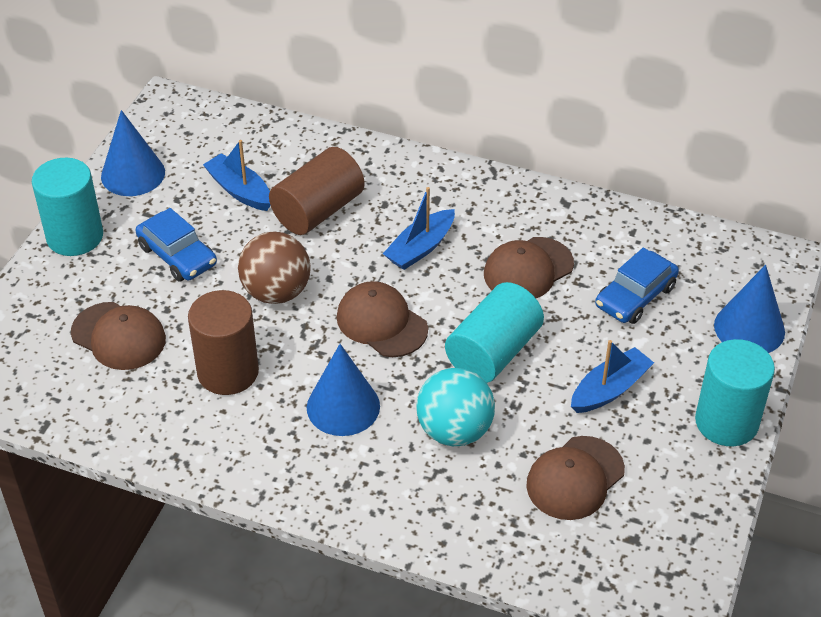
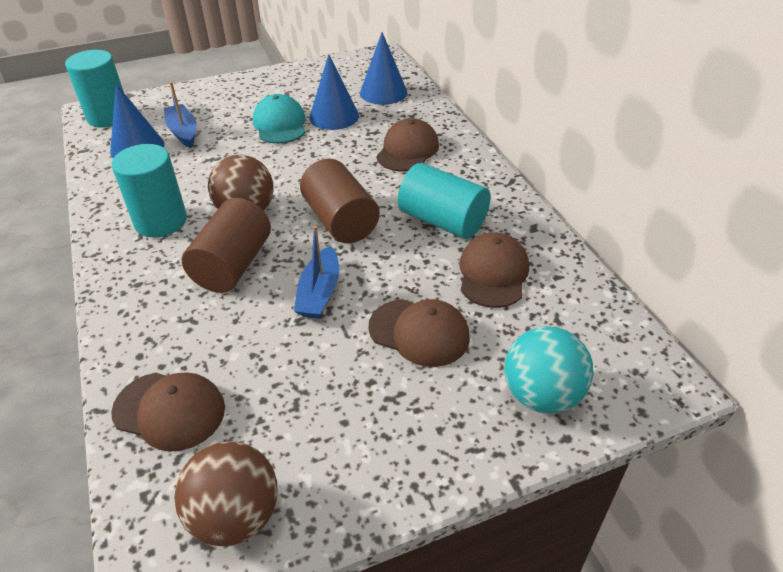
blue boat: [203,140,271,211] [383,187,455,270] [571,340,654,413] = 3 -> [164,82,197,148] [294,226,339,319] = 2
blue car: [136,208,217,282] [595,248,679,324] = 2 -> none = 0
brown ball: [238,232,311,304] = 1 -> [174,441,277,546] [208,155,273,211] = 2
turquoise cap: none = 0 -> [253,94,305,144] = 1

